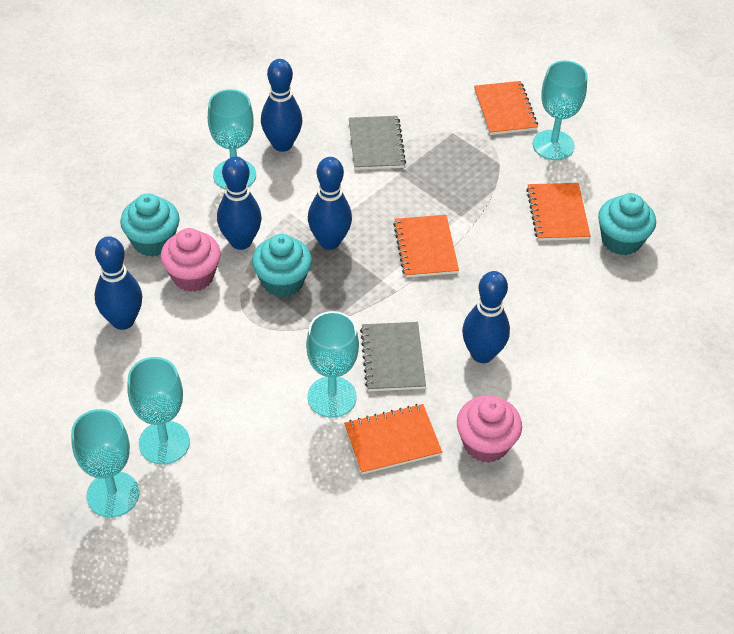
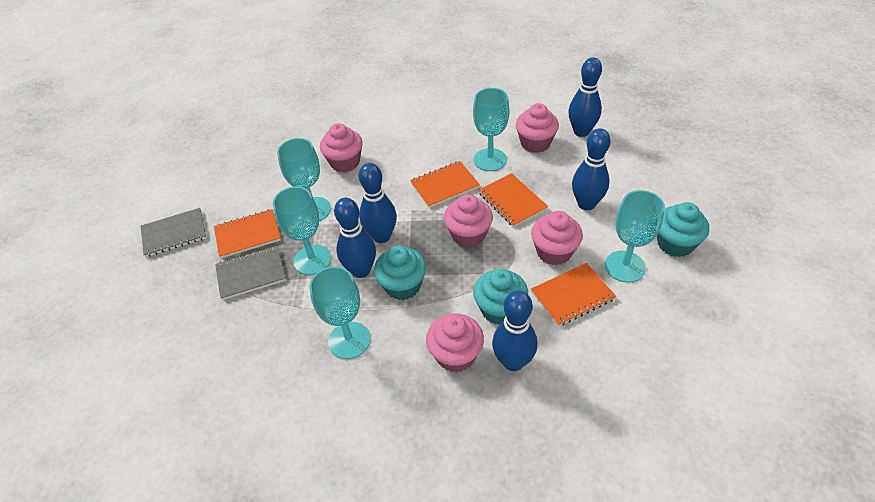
pink cupcake: [161,228,221,292] [457,396,522,463] = 2 -> [320,123,363,172] [426,313,484,372] [444,194,493,248] [516,103,559,153] [531,211,583,265] = 5

